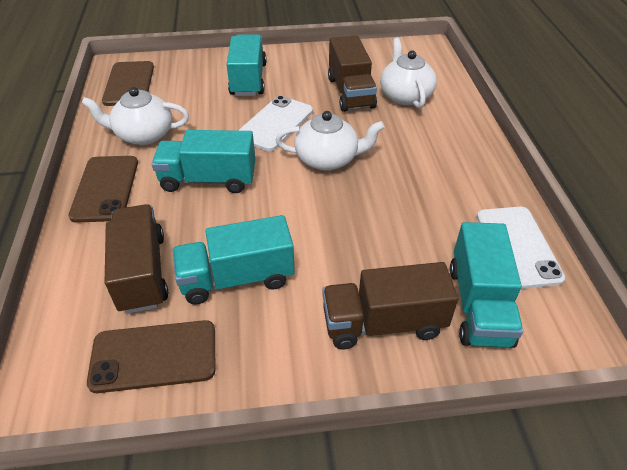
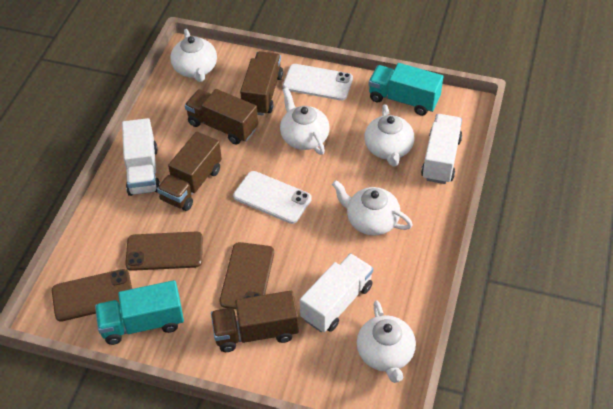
brown truck: [105,204,168,314] [322,262,458,349] [328,35,377,112] = 3 -> [157,131,222,211] [185,89,258,145] [211,291,299,352] [240,51,283,116] = 4
turquoise truck: [152,130,255,193] [173,215,295,305] [227,34,267,96] [450,222,523,348] = 4 -> [95,280,184,345] [368,63,443,116] = 2
white teapot: [81,87,189,145] [276,111,385,171] [380,38,437,108] = 3 -> [170,29,217,82] [280,87,330,155] [332,180,413,236] [357,301,416,383] [364,104,414,166] = 5
white truck: none = 0 -> [122,118,160,196] [300,253,373,332] [421,114,462,184] = 3

